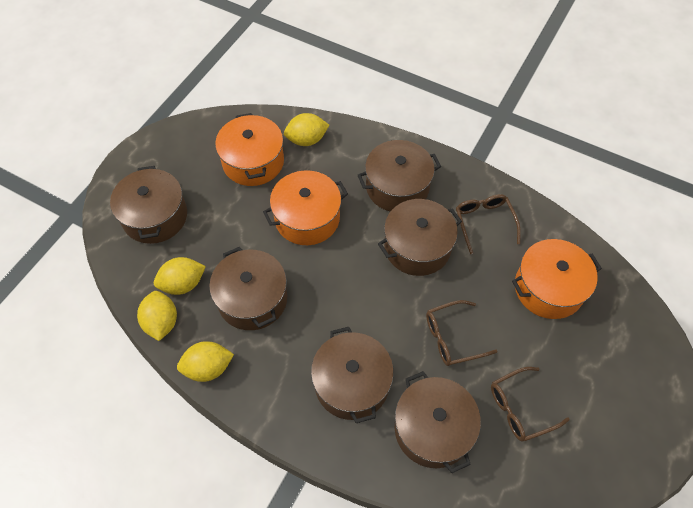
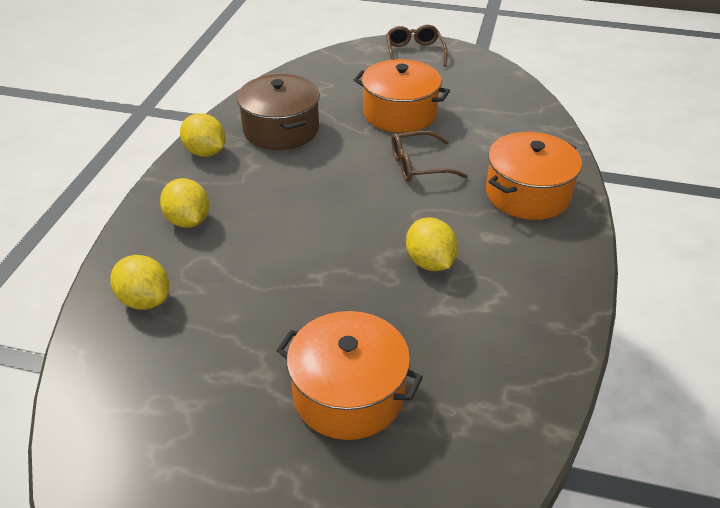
brown glasses: [426,300,497,366] [456,194,521,254] [491,367,570,442] = 3 -> [386,25,447,67] [391,131,468,182] = 2
brown pot: [110,166,187,244] [209,247,287,330] [311,327,394,423] [358,140,441,212] [378,199,462,276] [395,371,481,473] = 6 -> [237,74,320,150] = 1

